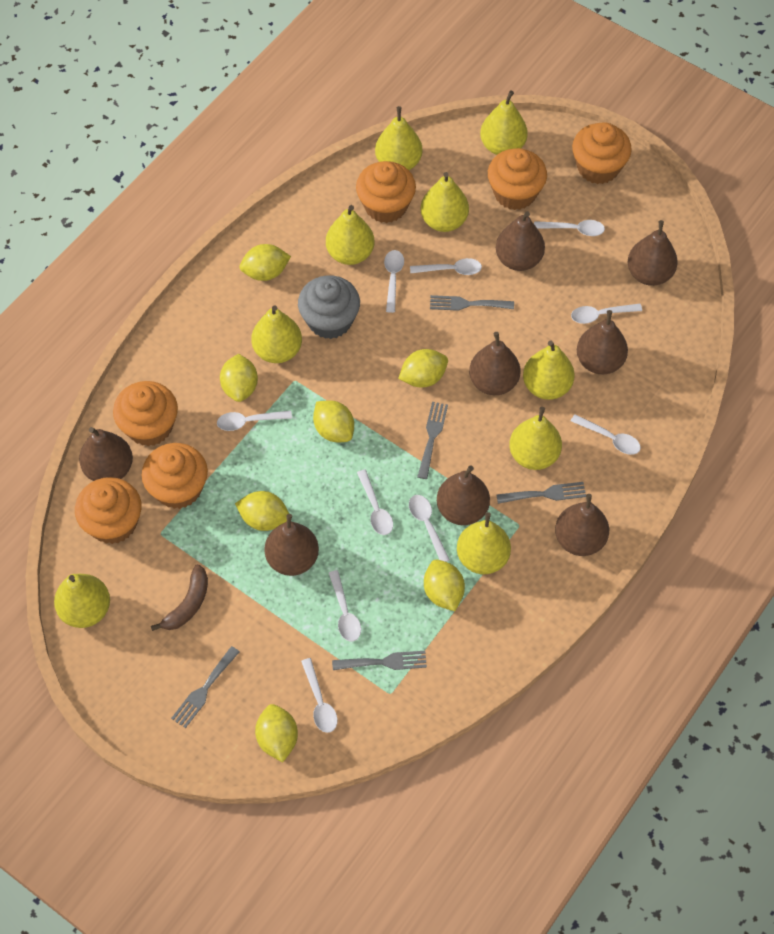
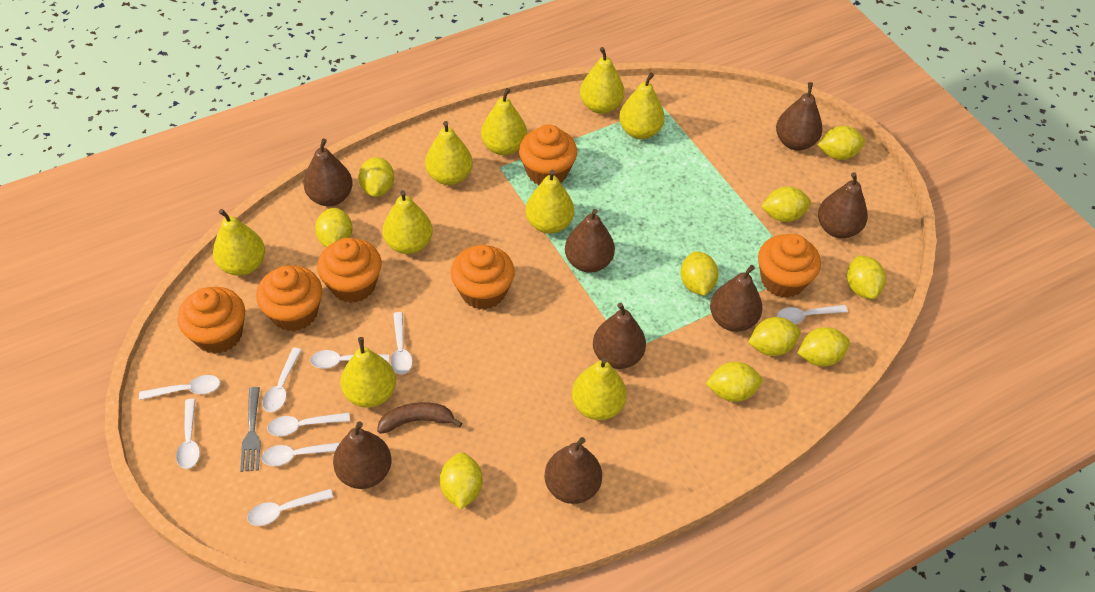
grey cupcake: [298,275,360,339] = 1 -> none = 0
grey fork: [171,646,240,728] [332,651,427,670] [417,402,448,479] [430,295,514,311] [496,482,586,504] = 5 -> [240,387,261,472] = 1
white spoon: [217,410,292,431] [301,658,338,733] [329,570,361,642] [357,470,393,535] [384,250,404,313] [409,495,450,562] [410,258,482,275] [534,220,605,236] [571,304,642,324] [571,414,641,455] = 10 -> [139,375,220,400] [176,399,200,469] [247,489,333,526] [261,442,340,466] [263,348,302,412] [267,412,350,436] [310,350,389,369] [390,312,413,374] [777,305,848,324] = 9
yellow lemon: [220,354,258,402] [235,491,289,531] [239,244,291,281] [255,704,298,762] [313,400,354,442] [398,349,448,387] [424,560,465,611] = 7 -> [315,208,353,247] [359,157,394,197] [440,452,483,510] [681,251,718,296] [705,362,763,402] [748,317,801,356] [761,186,811,222] [798,327,850,366] [818,126,865,160] [847,255,886,299] = 10

